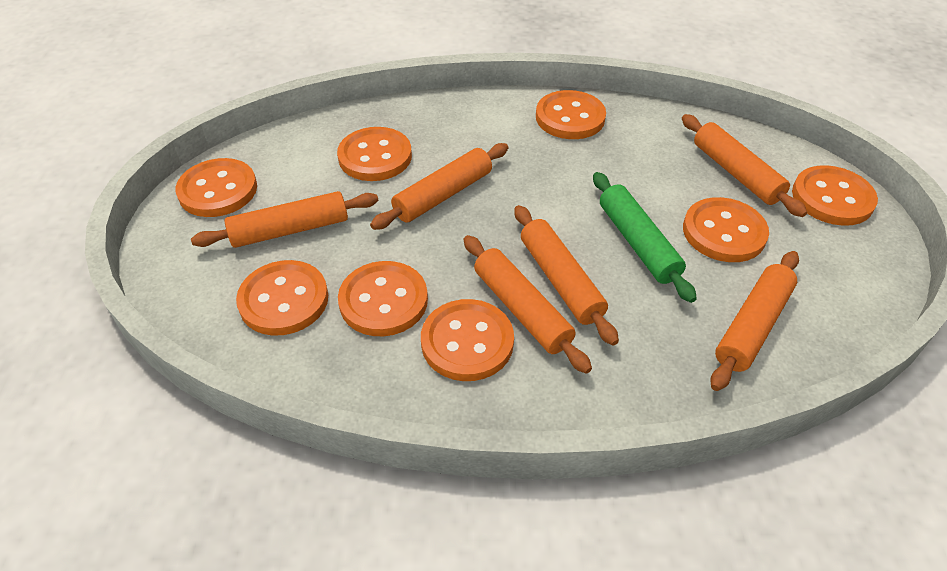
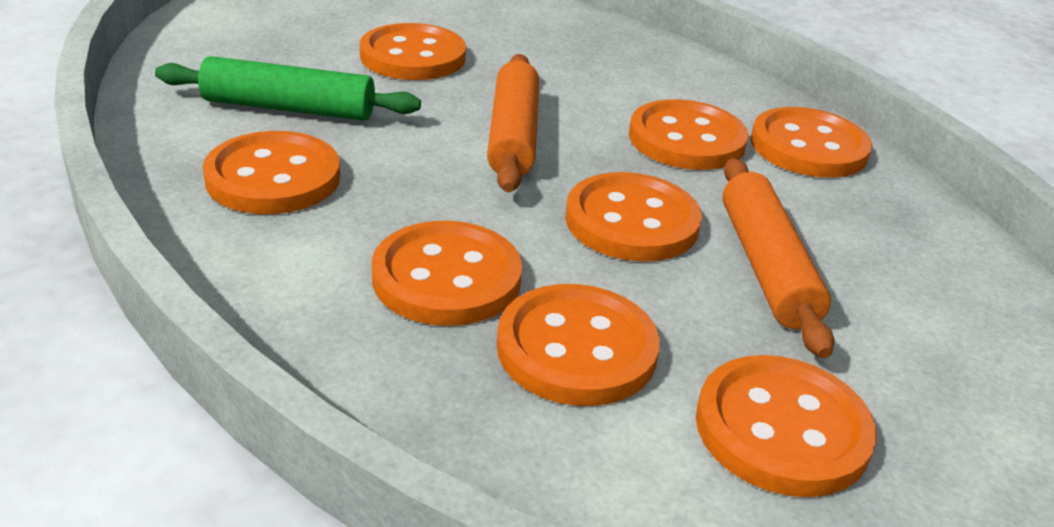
orange rolling pin: [191,191,378,248] [370,143,508,230] [464,235,592,374] [514,205,619,346] [682,114,807,217] [710,251,799,391] = 6 -> [487,54,539,192] [722,158,834,358] = 2

